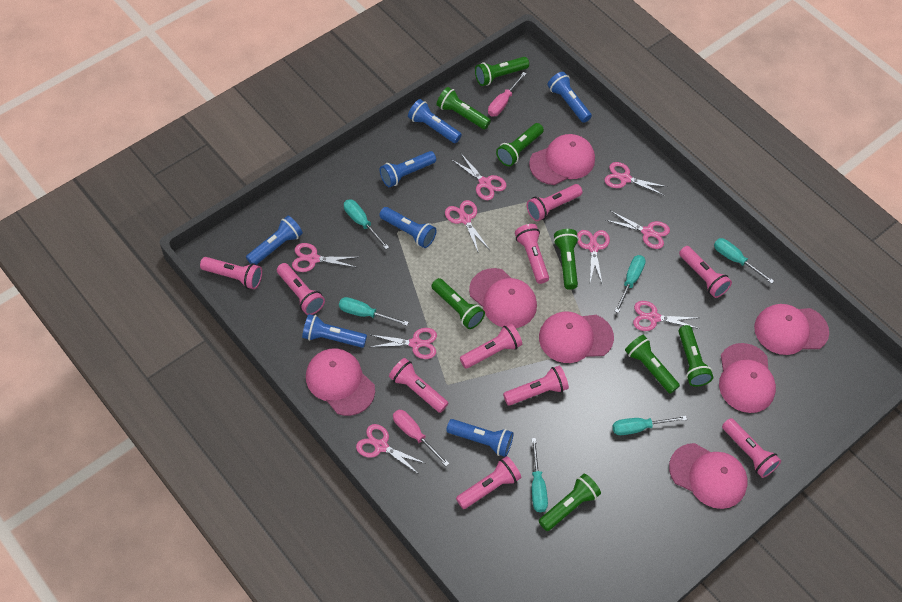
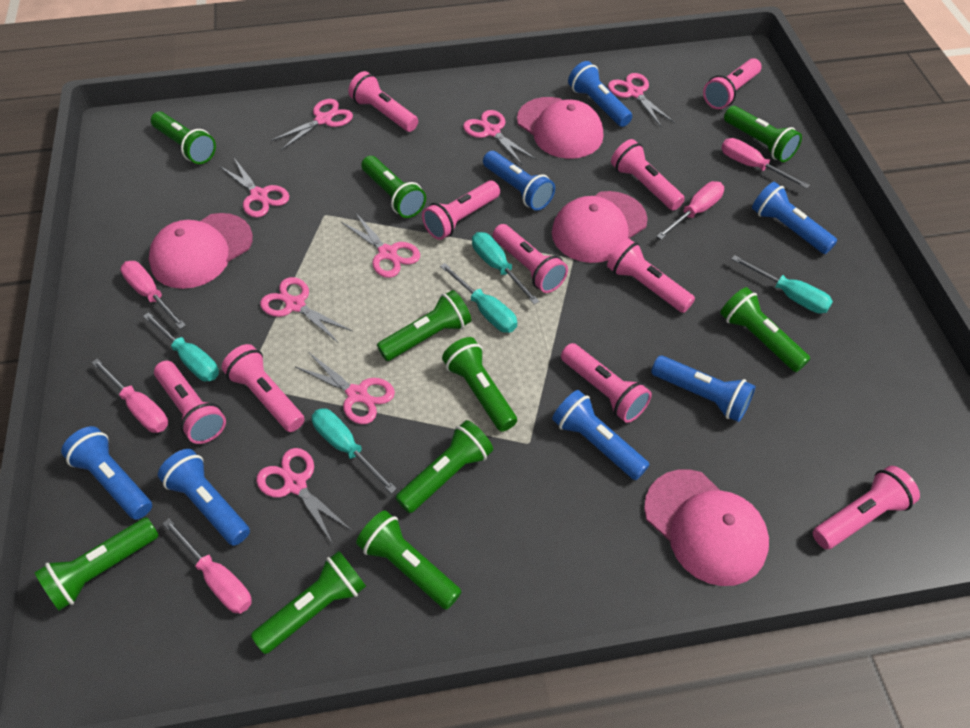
green flashlight: [431,278,485,329] [436,87,491,129] [475,57,529,86] [496,123,544,166] [539,474,601,531] [553,229,579,290] [625,335,680,394] [678,325,713,387] = 8 -> [34,517,159,611] [151,112,216,164] [251,551,366,654] [356,510,461,610] [361,156,426,218] [377,290,471,361] [396,420,493,513] [442,337,517,432] [720,287,810,372] [724,106,802,162] = 10
pink cap: [306,348,375,416] [469,268,537,328] [529,134,595,185] [539,311,614,363] [669,443,748,509] [719,343,776,413] [754,304,829,355] = 7 -> [149,213,253,289] [517,97,603,159] [552,191,648,263] [644,469,769,586] = 4
pink scissors: [292,243,357,272] [356,424,427,475] [371,328,437,359] [445,200,490,254] [452,154,507,200] [577,230,610,285] [604,162,668,196] [605,211,670,249] [633,301,699,331] = 9 -> [219,158,289,218] [256,448,351,544] [260,277,352,343] [271,99,353,150] [296,352,395,424] [341,212,420,278] [463,110,536,165] [608,73,675,127] = 8
pink screwdriver: [393,410,449,466] [488,72,526,117] = 2 -> [91,358,168,433] [120,261,186,329] [162,518,252,614] [656,181,724,240] [721,138,810,189] = 5
turquoise screwdriver: [339,297,409,326] [344,199,389,249] [531,438,548,512] [612,416,687,435] [615,255,646,313] [714,238,774,284] = 6 -> [143,312,219,381] [312,408,397,494] [440,263,517,333] [472,232,539,304] [732,255,833,313] = 5

